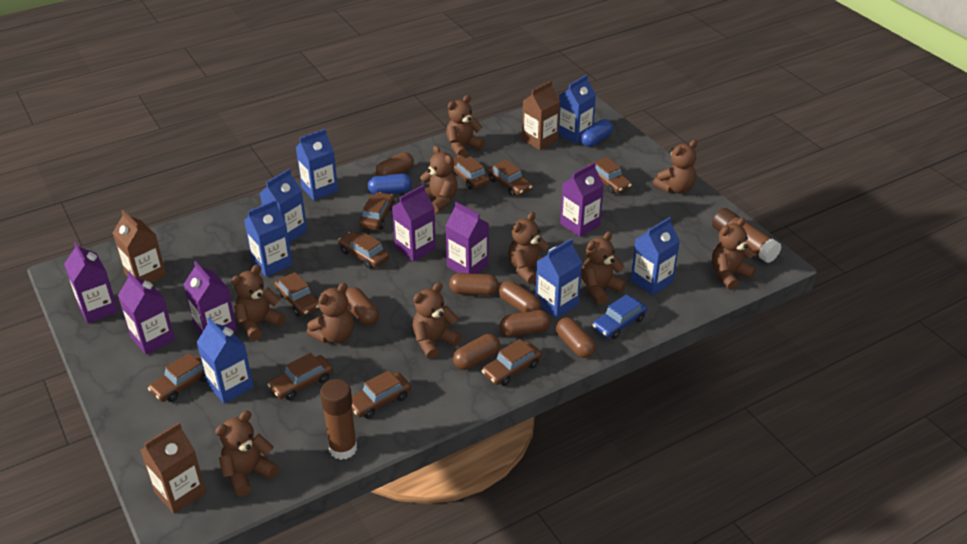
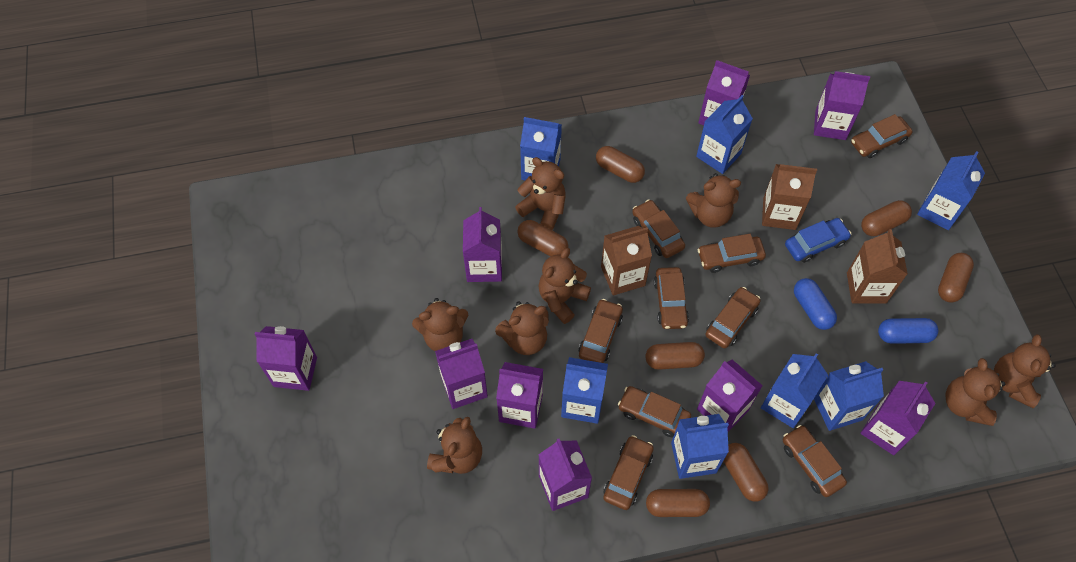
brown car: [148,353,206,402] [267,353,333,400] [274,272,320,316] [338,232,389,269] [352,370,411,419] [359,192,395,230] [452,155,490,189] [482,339,542,386] [487,160,532,196] [587,157,632,194] = 10 -> [579,299,623,363] [603,435,654,510] [618,386,691,438] [632,199,685,258] [654,267,689,329] [698,234,766,273] [705,287,760,348] [783,425,847,497] [851,114,913,158] = 9
brown glue stick: [320,379,357,460] [712,208,782,263] = 2 -> none = 0
brown teddy bear: [215,411,279,496] [231,264,285,341] [306,283,354,343] [413,282,462,359] [420,146,458,213] [446,95,485,157] [508,212,549,284] [581,231,627,305] [653,140,697,194] [712,218,756,290] = 10 -> [412,298,469,351] [427,416,482,474] [495,301,549,355] [515,157,566,230] [539,248,591,324] [686,173,741,228] [945,358,1005,426] [994,334,1055,408] = 8
purple carton: [64,242,119,324] [118,271,175,355] [183,261,237,334] [392,185,436,262] [445,202,489,274] [560,162,604,237] = 6 -> [255,326,317,391] [435,339,488,409] [463,207,502,282] [496,362,543,429] [538,439,592,511] [697,360,763,431] [698,60,750,125] [814,71,870,140] [860,381,935,455] = 9

